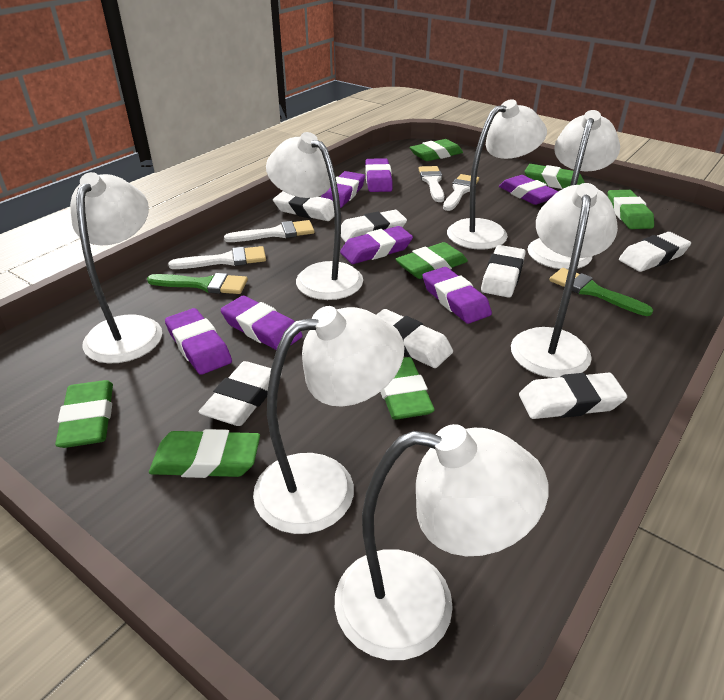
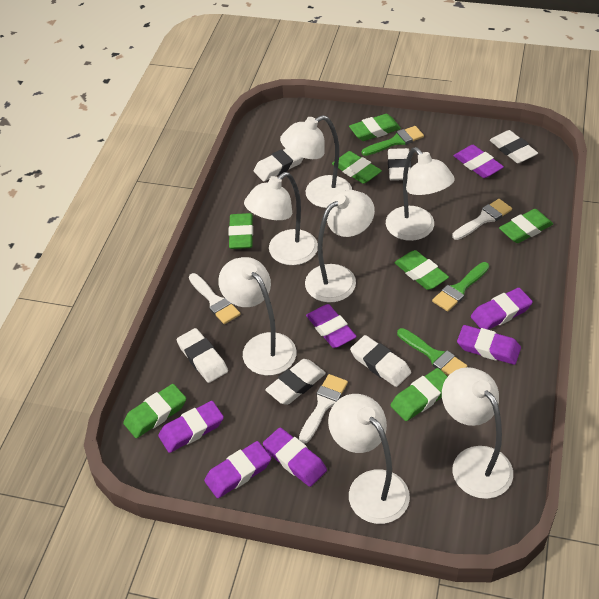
green brush: [147,273,248,294] [549,268,653,316] = 2 -> [362,126,424,156] [397,328,467,376] [432,262,489,312] = 3
white brush: [169,246,266,269] [224,220,314,242] [418,166,444,202] [443,174,479,211] = 4 -> [189,273,241,324] [299,374,348,444] [452,199,512,240] = 3
white eraser: [199,361,282,426] [273,191,334,221] [341,210,407,243] [376,309,453,368] [481,245,526,298] [519,373,627,419] [619,232,691,272] = 7 -> [177,328,228,383] [254,149,304,181] [265,359,326,405] [350,335,411,387] [388,148,412,181] [490,130,538,163] = 6

